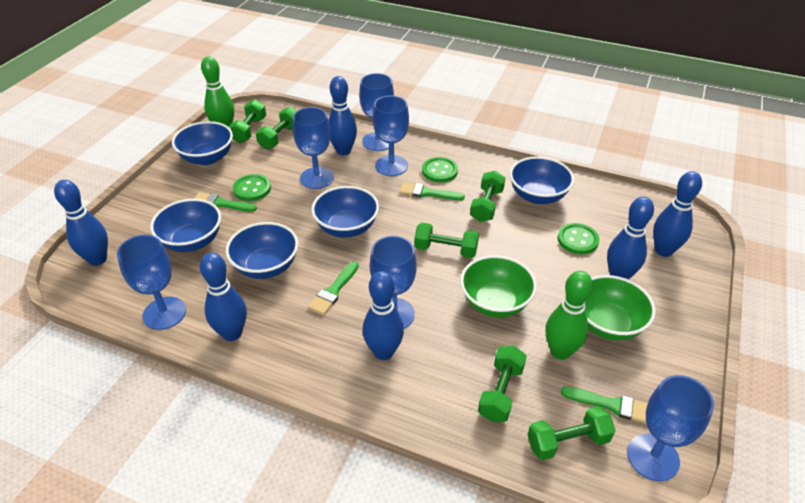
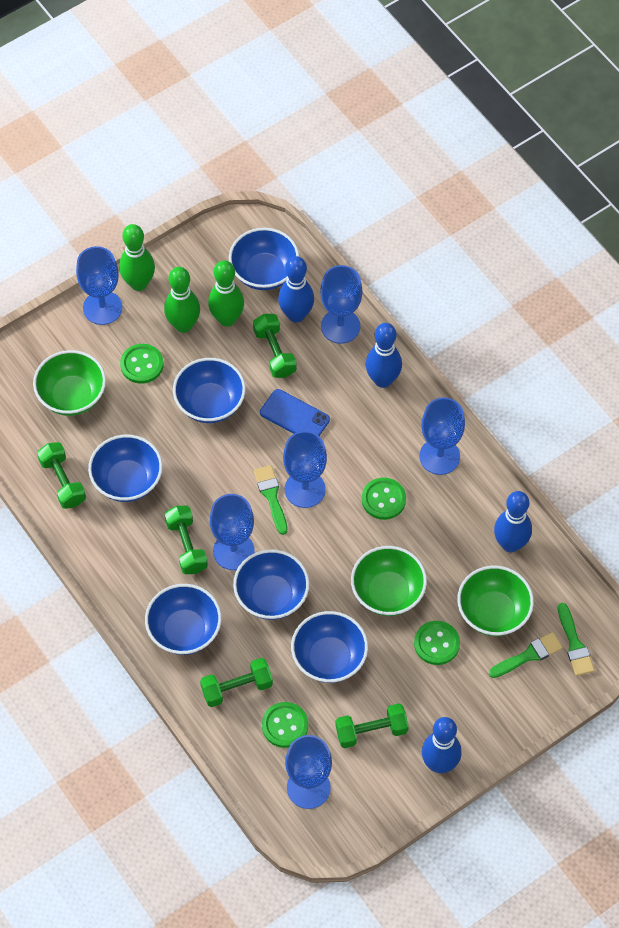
blue bowl: [150,199,221,252] [172,121,233,165] [226,222,298,279] [311,186,379,237] [510,156,574,204] = 5 -> [88,435,163,502] [145,584,221,655] [173,358,246,423] [229,228,299,290] [233,549,309,620] [291,611,368,683] = 6
blue bowling pin: [54,180,108,266] [200,252,247,341] [328,76,357,155] [363,271,404,360] [607,197,654,280] [653,171,702,257] = 6 -> [278,256,314,323] [366,323,402,388] [422,717,462,773] [494,491,532,552] = 4
blue phone: none = 0 -> [260,389,330,436] = 1
green bowl: [460,255,537,317] [585,275,656,340] = 2 -> [33,350,106,416] [351,546,427,616] [457,566,534,636] = 3
green bowling pin: [201,56,234,127] [545,271,593,360] = 2 -> [119,224,155,291] [164,267,200,333] [208,260,244,327] = 3
green brush: [194,192,257,212] [308,261,359,315] [400,182,465,201] [561,386,648,424] = 4 -> [254,465,288,535] [489,632,563,678] [558,603,595,676] = 3
green button: [233,174,271,201] [422,157,458,183] [557,223,600,254] = 3 -> [120,344,163,384] [262,702,308,748] [362,478,406,520] [414,621,460,665] = 4
green dumbbell: [229,99,266,143] [256,107,296,149] [414,223,479,258] [470,170,505,222] [478,346,527,422] [528,406,615,460] = 6 -> [37,442,86,509] [165,506,208,574] [200,658,273,707] [253,314,297,378] [335,704,409,748] = 5

